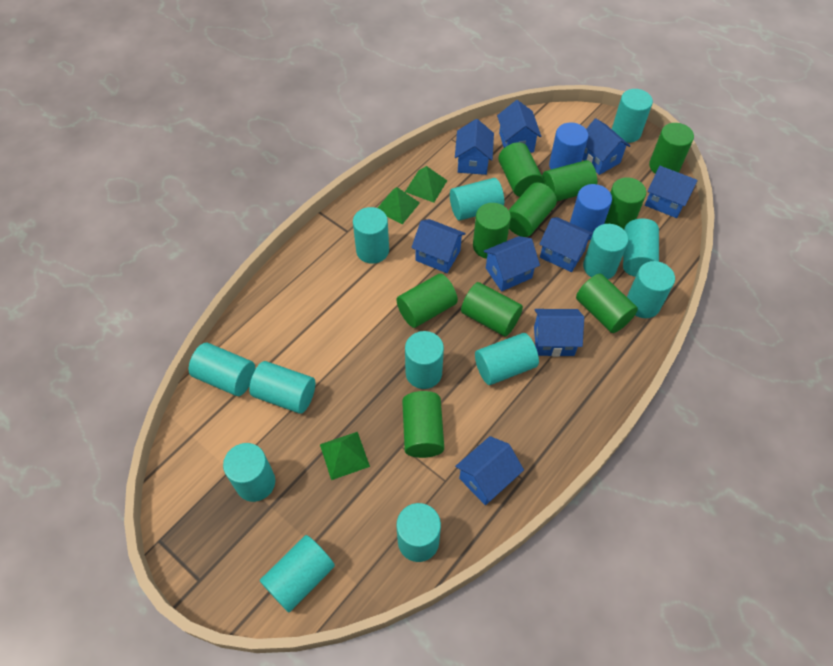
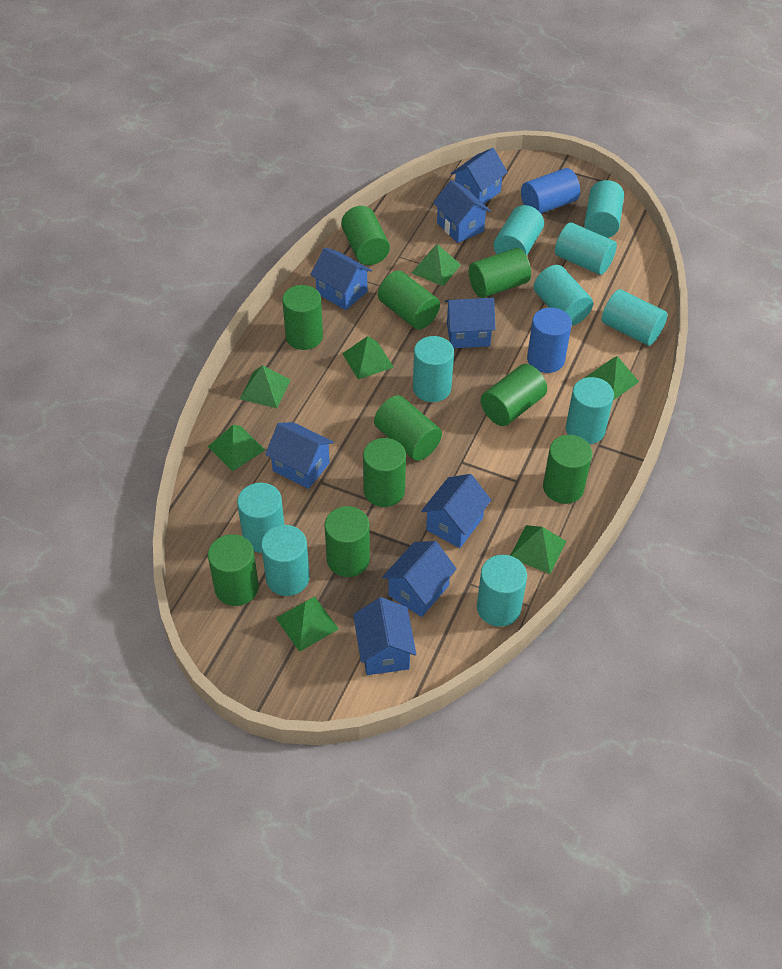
blue house: [411,219,466,273] [455,119,494,175] [455,436,524,505] [484,236,540,291] [497,100,541,153] [534,309,584,357] [539,217,593,272] [582,118,630,175] [645,166,698,218] = 9 -> [265,422,334,489] [311,247,372,310] [353,597,416,675] [382,541,457,617] [421,474,491,548] [433,180,491,243] [445,298,496,348] [451,148,508,204] = 8
green pyramid: [320,432,370,480] [378,187,420,224] [405,166,447,203] = 3 -> [208,425,265,471] [240,365,291,408] [276,596,339,652] [342,336,394,380] [412,244,461,286] [510,525,566,574] [585,356,639,400] = 7
turquoise cylinder: [189,343,255,396] [223,443,275,502] [249,361,315,414] [260,535,335,612] [353,207,389,264] [396,503,441,562] [405,331,444,389] [450,178,504,221] [475,333,539,385] [583,224,628,279] [612,89,653,143] [623,218,659,277] [627,261,675,318] = 13 -> [237,483,285,553] [261,525,310,596] [413,336,454,402] [477,555,527,627] [494,205,544,256] [534,265,593,326] [555,222,617,275] [566,377,614,445] [584,180,624,238] [602,289,667,346] = 10

